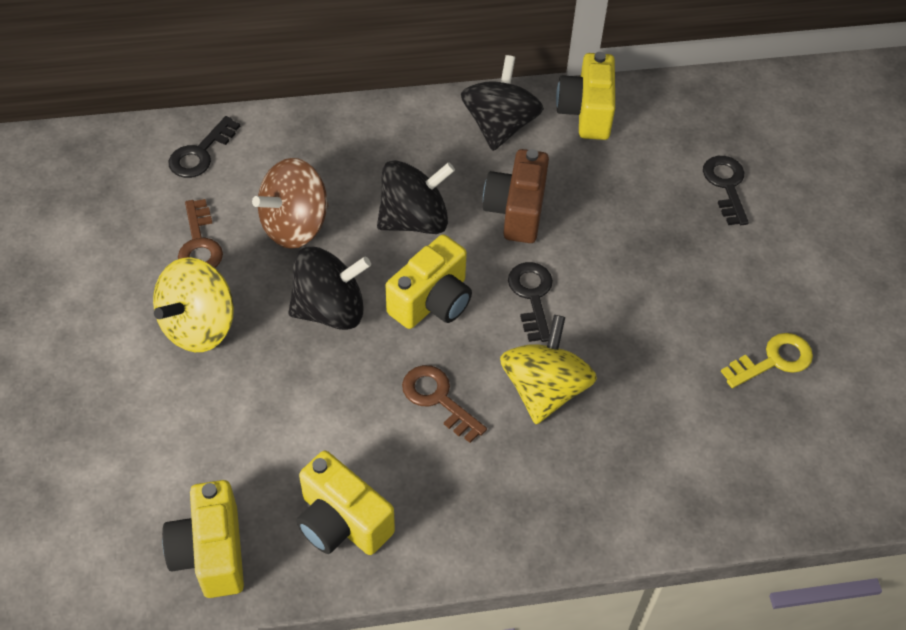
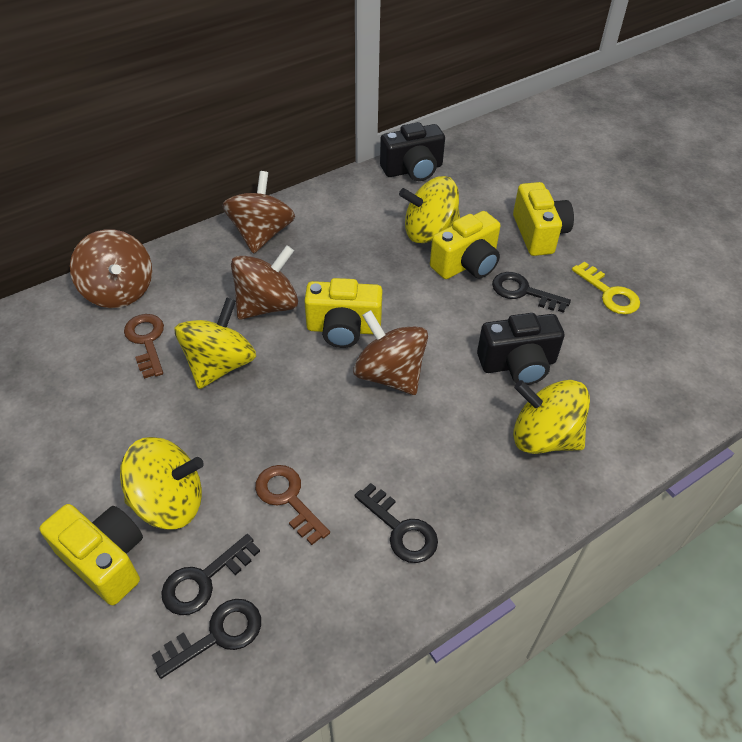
black camera: none = 0 -> [380,122,445,181] [477,313,564,385] = 2
black key: [168,116,240,178] [508,262,553,342] [703,156,749,225] = 3 -> [152,599,261,679] [161,534,260,615] [354,483,438,563] [492,272,571,313] = 4
black spinning top: [288,247,371,330] [377,160,455,234] [461,55,544,151] = 3 -> none = 0
brown camera: [483,149,549,243] = 1 -> none = 0
brown spinning top: [252,158,328,249] = 1 -> [70,229,152,308] [222,171,295,254] [231,245,298,320] [353,310,428,395] = 4
yellow spinning top: [153,257,234,352] [500,315,597,424] = 2 -> [120,437,204,529] [175,297,256,389] [399,176,460,243] [513,380,590,454] = 4

